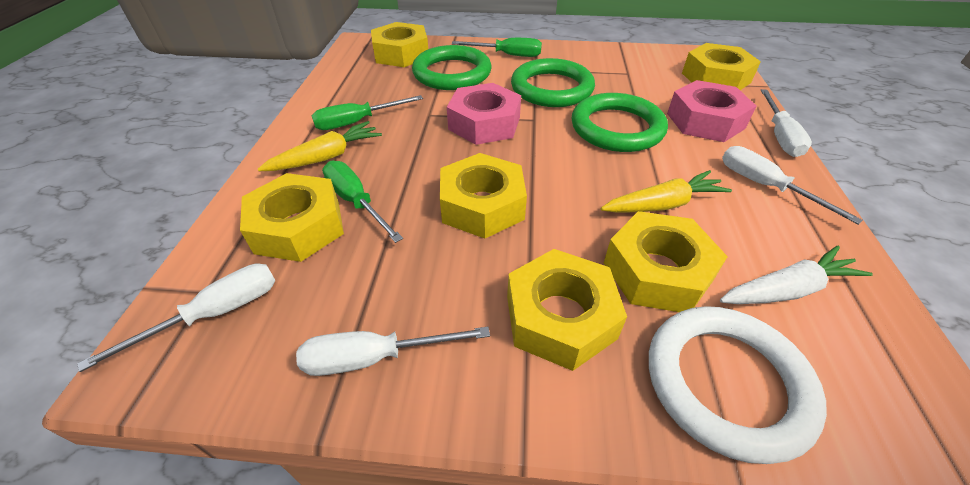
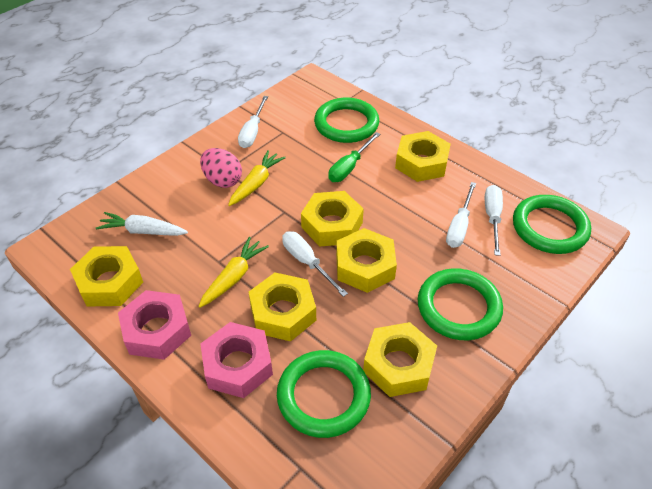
green ring: [412,45,491,90] [511,58,595,107] [572,93,668,152] = 3 -> [277,350,371,438] [314,98,379,143] [418,268,503,340] [513,195,591,254] = 4
green screwdriver: [312,95,423,130] [322,161,403,243] [452,38,542,57] = 3 -> [328,132,380,182] = 1
pink egg: none = 0 -> [200,148,242,188] = 1
white ring: [649,306,827,464] = 1 -> none = 0

